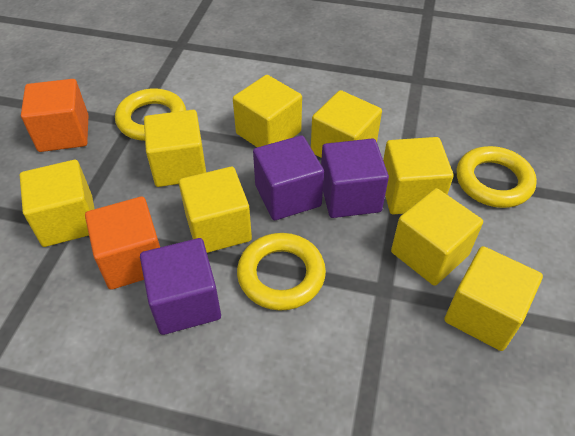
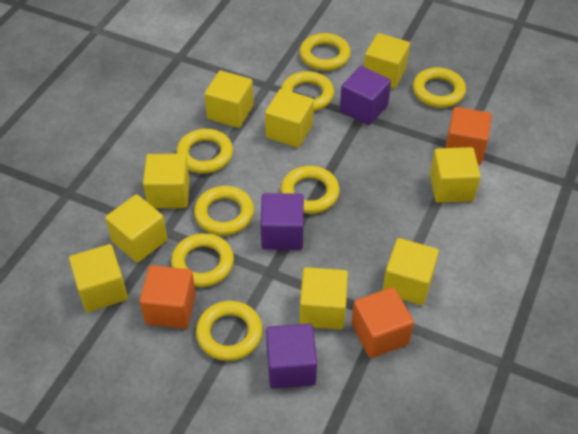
orange cube: [21,79,88,152] [85,196,160,290] = 2 -> [139,265,196,329] [352,287,414,358] [445,107,492,164] = 3
yellow cube: [20,160,95,247] [144,110,206,187] [179,167,252,253] [233,75,302,147] [311,90,382,158] [383,137,453,214] [391,188,483,286] [444,246,543,351] = 8 -> [69,244,128,312] [105,194,168,263] [143,154,190,208] [205,71,254,128] [265,89,314,148] [300,267,348,330] [364,33,410,89] [383,238,439,305] [430,147,481,203] = 9
yellow ring: [115,88,186,141] [237,233,326,311] [456,146,537,208] = 3 -> [171,233,234,287] [176,129,233,174] [194,186,254,236] [196,301,262,361] [281,71,334,111] [281,166,340,214] [300,33,351,71] [413,67,466,108] = 8

